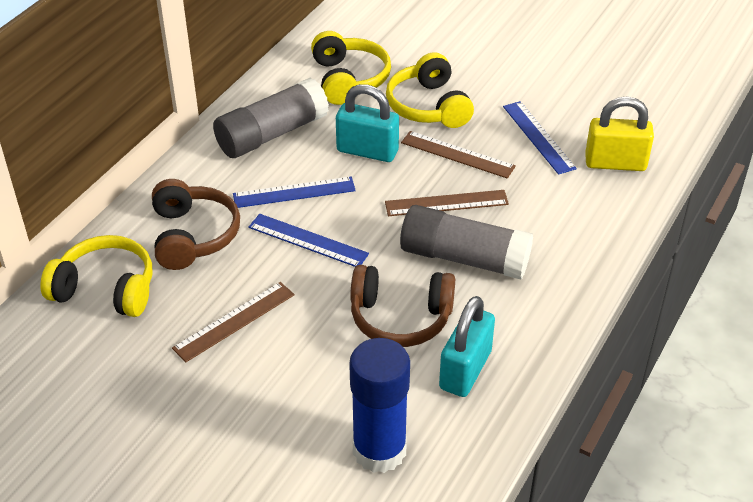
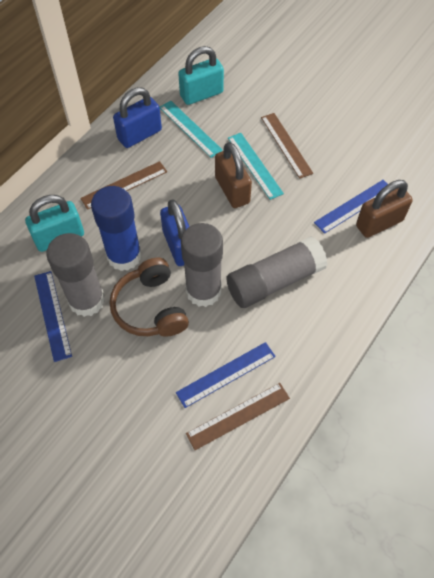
blue padlock: none = 0 -> [113,87,162,148] [160,199,189,266] = 2
brown headphones: [152,179,240,270] [350,265,455,347] = 2 -> [110,258,189,337] = 1
brown padlock: none = 0 -> [215,142,252,208] [356,180,413,238] = 2
grey glue stick: [213,77,329,158] [400,205,533,279] = 2 -> [46,233,105,317] [181,223,223,307] [226,236,328,308] = 3
turquoise ruler: none = 0 -> [160,100,223,158] [228,133,284,200] = 2
yellow headphones: [40,235,152,317] [311,31,391,105] [386,52,474,128] = 3 -> none = 0
yellow padlock: [585,96,654,171] = 1 -> none = 0

